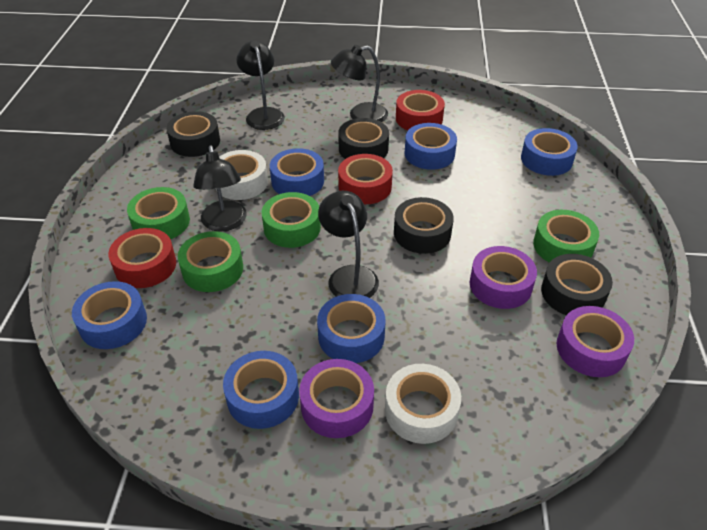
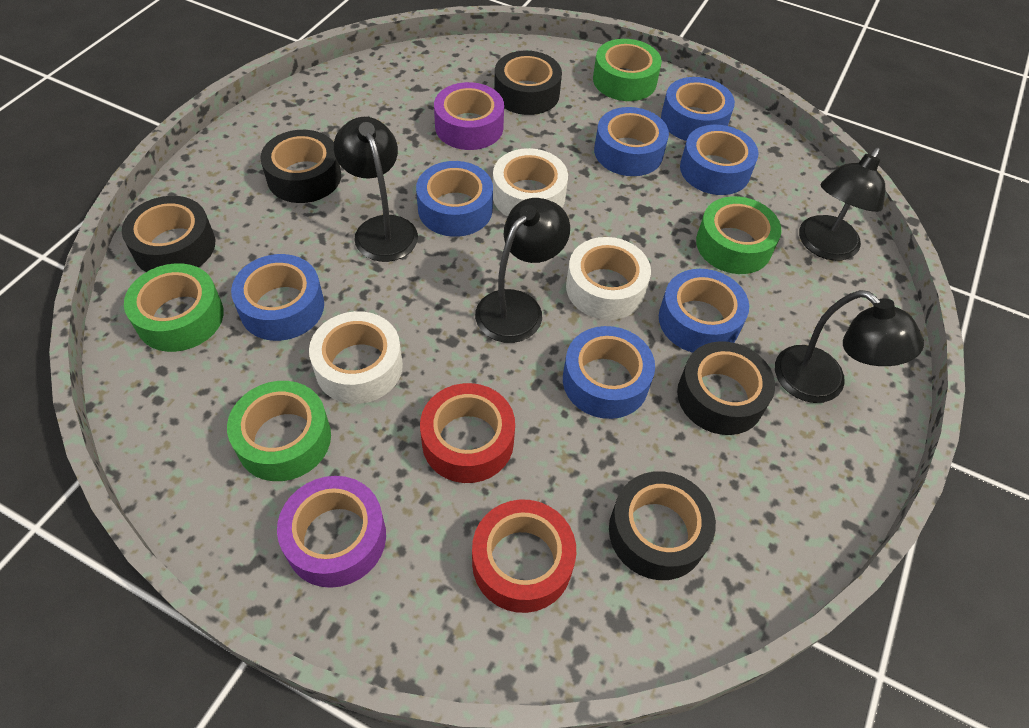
black tape: [166,111,220,157] [338,118,389,159] [394,197,454,254] [541,254,613,315] = 4 -> [122,196,215,272] [260,130,341,203] [494,51,562,115] [609,471,716,580] [677,341,775,435] = 5
blue tape: [72,281,147,349] [223,351,299,429] [270,148,324,196] [317,294,385,363] [405,123,457,170] [521,128,578,176] = 6 -> [231,254,324,341] [416,161,493,237] [563,326,655,419] [594,107,669,176] [659,269,749,353] [661,77,735,141] [680,125,758,195] = 7
purple tape: [299,359,374,438] [470,246,537,309] [556,306,634,377] = 3 -> [277,476,386,588] [434,82,504,150] = 2
red tape: [108,228,176,288] [338,154,393,204] [396,90,445,130] = 3 -> [420,383,515,483] [472,499,576,613] = 2
white tape: [216,150,268,200] [385,364,461,444] = 2 -> [309,311,403,404] [493,148,568,217] [566,237,651,320] = 3

